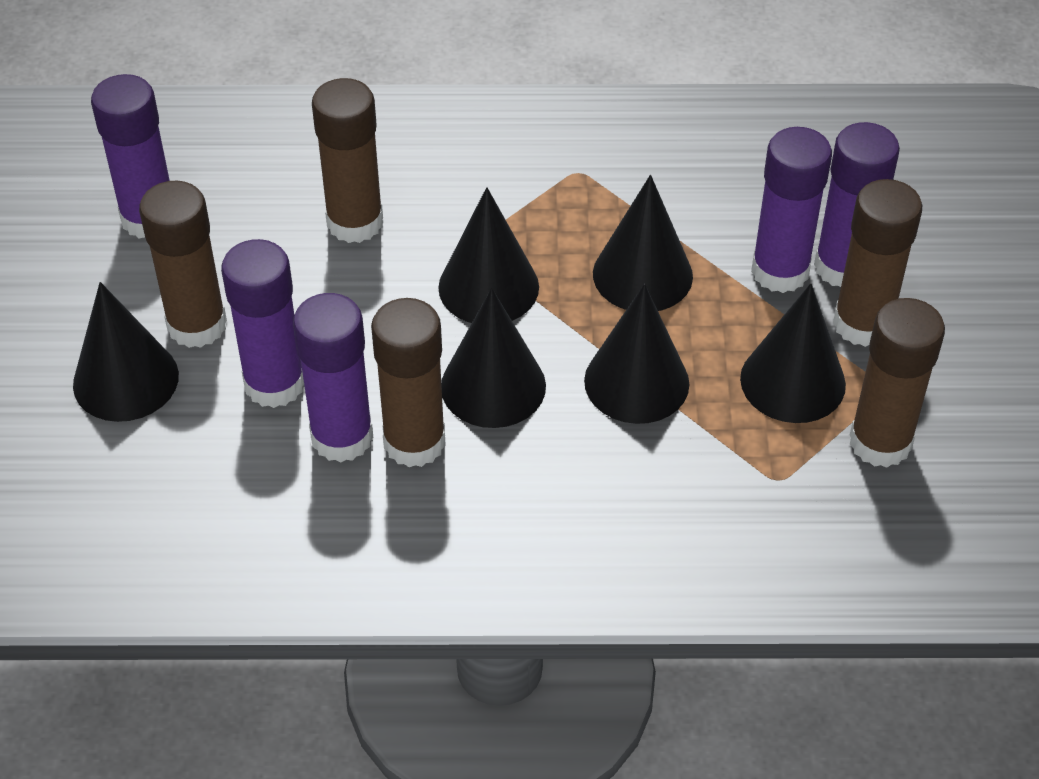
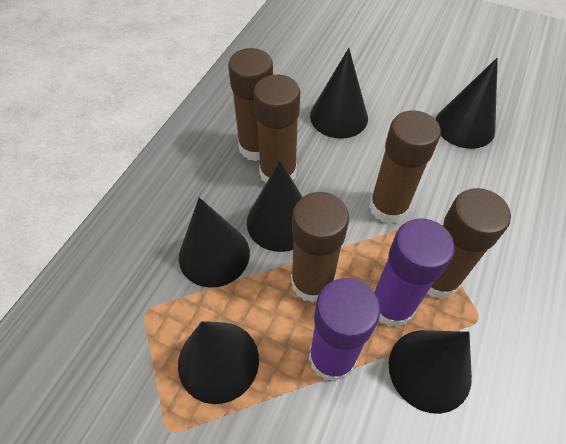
purple glue stick: [91,74,170,239] [221,239,304,408] [293,293,373,463] [751,127,832,293] [814,122,900,287] = 5 -> [309,278,380,382] [374,219,455,327] = 2

